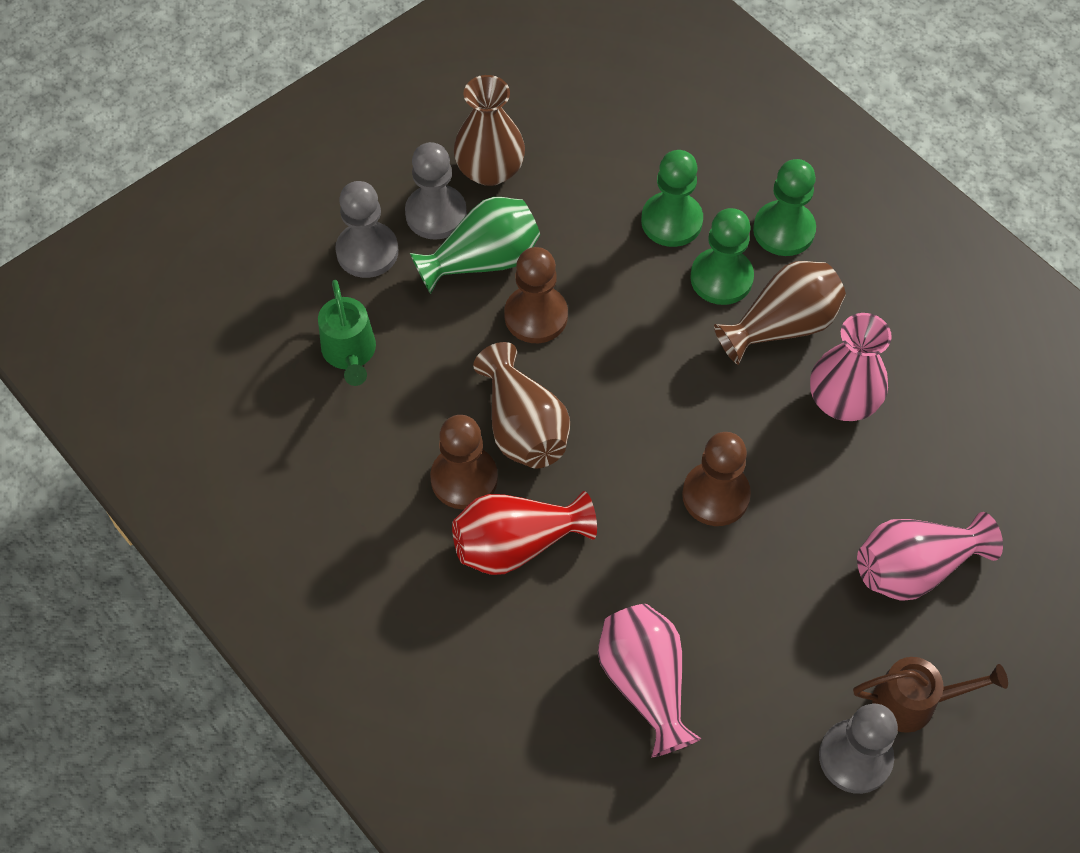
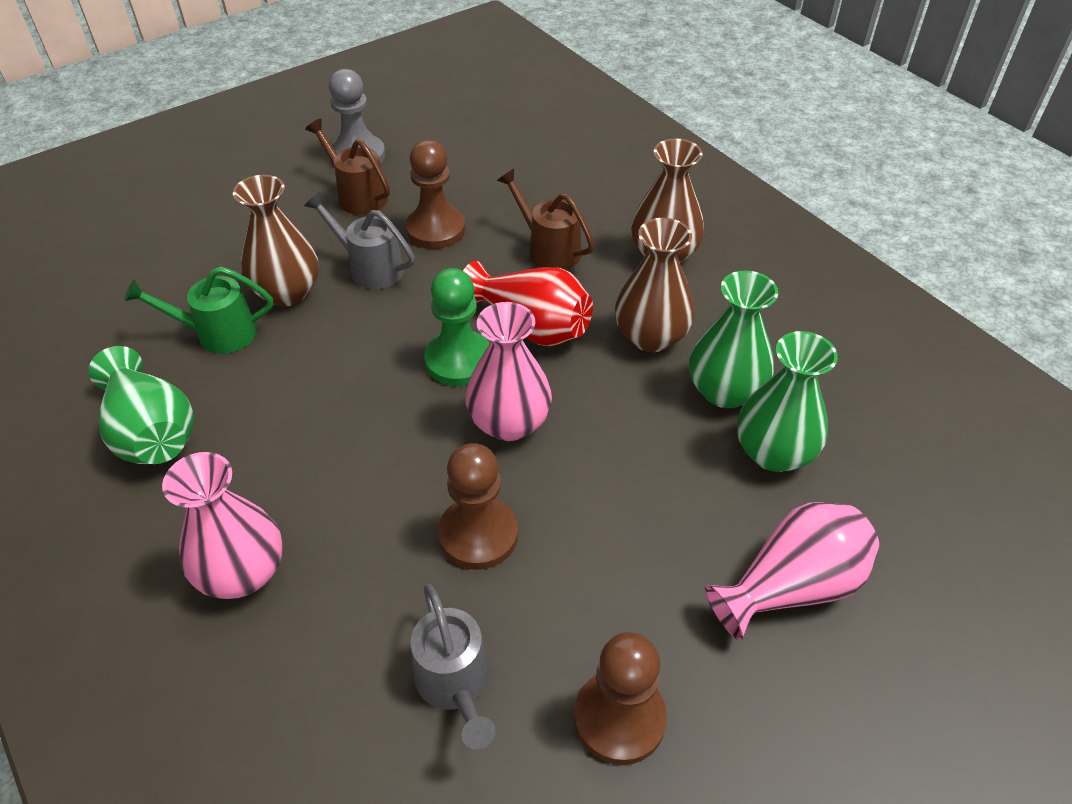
brown watering can: [853,657,1008,733] = 1 -> [305,119,390,215] [497,169,595,270] = 2
green pawn: [641,150,703,247] [690,208,754,305] [753,159,816,256] = 3 -> [424,268,489,386] = 1
green vase: [410,197,540,294] = 1 -> [88,346,194,464] [689,270,778,408] [737,331,838,472] = 3
grey pawn: [335,181,398,278] [405,142,467,240] [819,704,898,794] = 3 -> [329,69,385,164] = 1
grey watering can: none = 0 -> [304,192,415,289] [410,584,496,750] = 2

